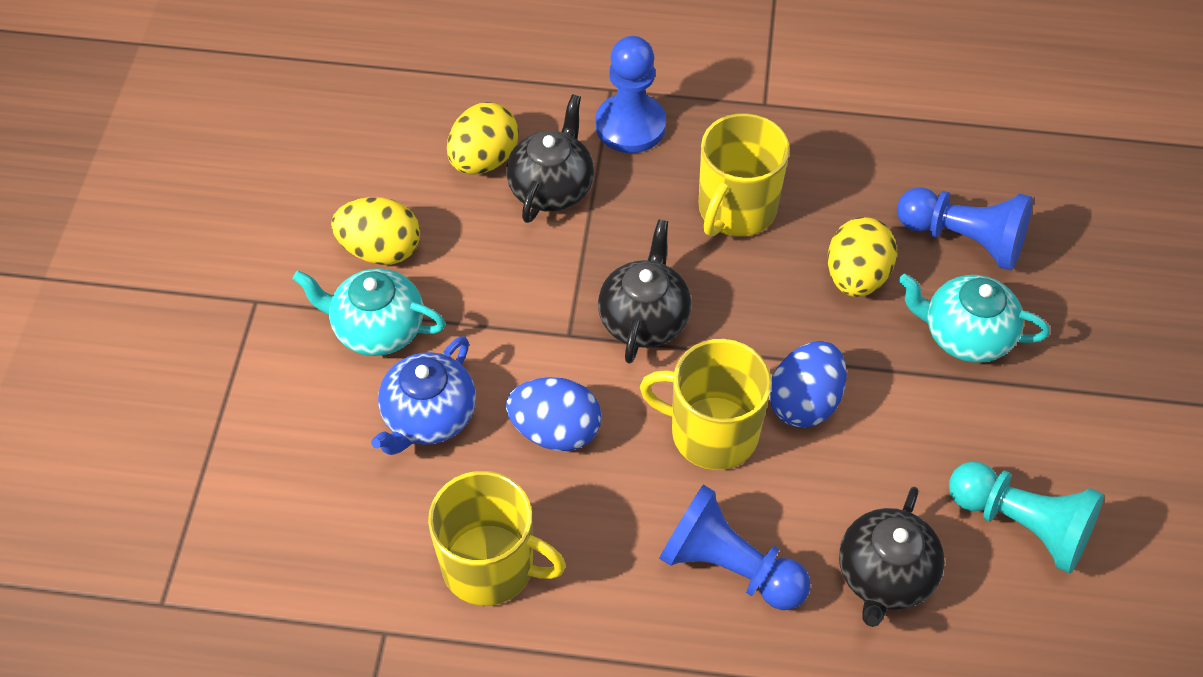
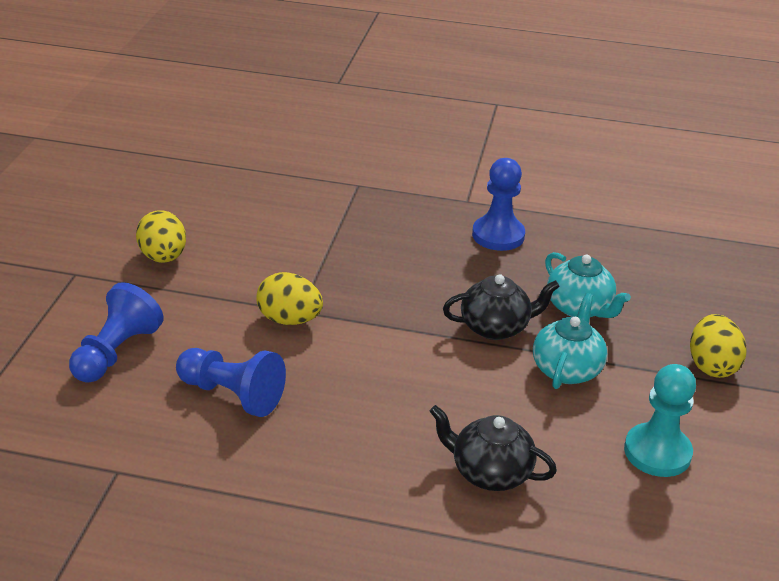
black teapot: [506,94,594,223] [598,219,692,364] [839,487,945,627] = 3 -> [430,405,557,491] [443,274,560,340] = 2
blue egg: [506,377,602,451] [769,341,847,428] = 2 -> none = 0
blue teapot: [371,336,476,455] = 1 -> none = 0
yellow mug: [428,471,566,606] [640,339,772,470] [699,113,790,237] = 3 -> none = 0

